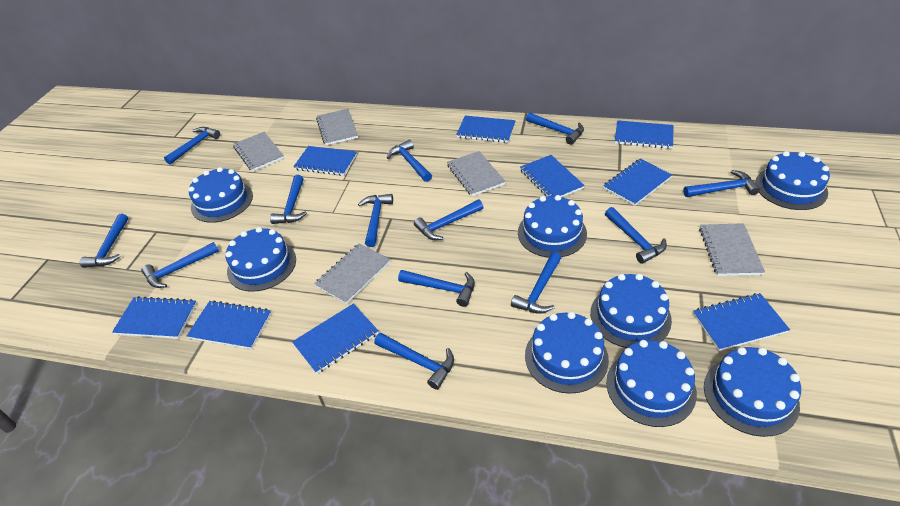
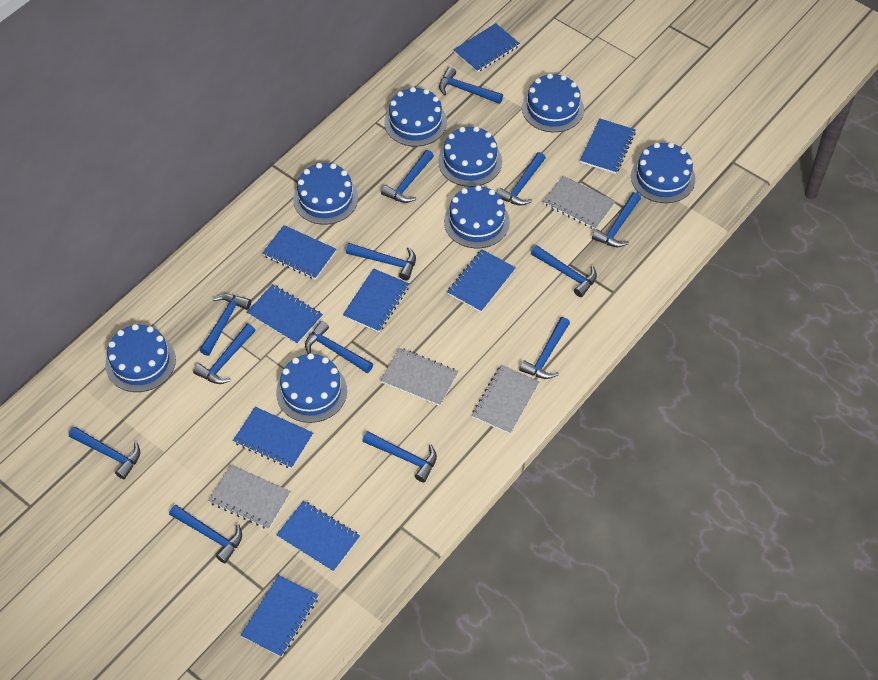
grey notebook: [233,132,284,172] [314,243,390,304] [316,109,358,145] [447,151,506,196] [699,223,765,276] = 5 -> [208,465,291,529] [381,348,458,406] [472,365,540,434] [543,176,616,230] = 4

